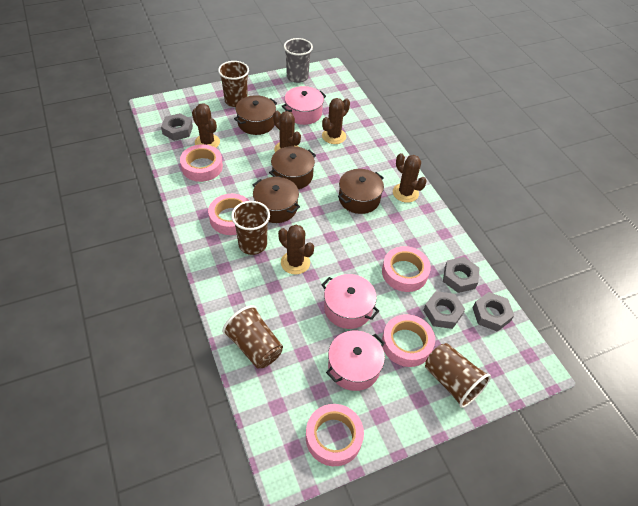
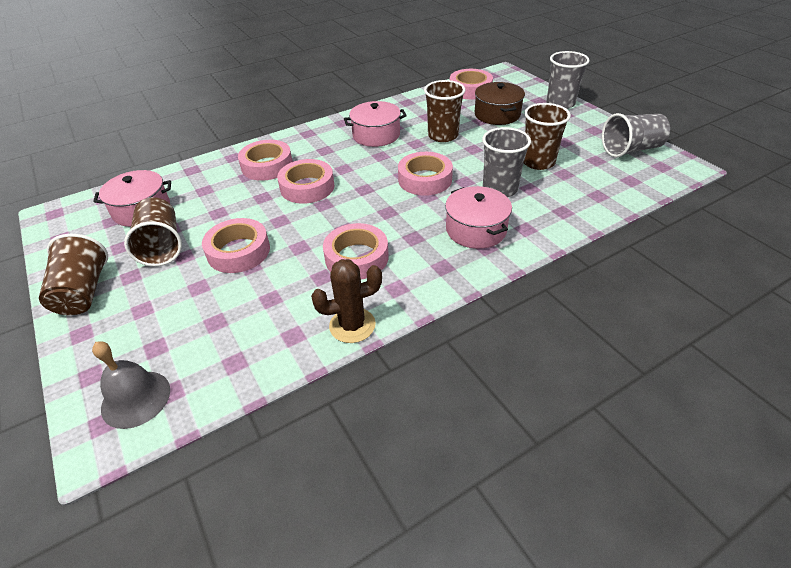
brown cactus: [192,103,220,148] [273,111,301,152] [278,225,314,275] [322,98,350,144] [393,153,427,203] = 5 -> [311,259,382,343] = 1
brown pot: [234,95,277,135] [253,177,300,223] [269,146,316,189] [338,169,384,214] = 4 -> [475,82,525,125] = 1
grey bell: none = 0 -> [92,341,170,429] = 1
grey cup: [284,38,313,83] = 1 -> [482,127,531,197] [547,51,589,109] [602,113,670,157] = 3
grey nut: [161,113,193,141] [423,291,465,329] [443,257,480,293] [473,292,514,332] = 4 -> none = 0
pink tape: [180,144,223,182] [208,194,250,235] [306,404,364,466] [382,246,431,292] [382,314,435,367] = 5 -> [202,218,270,273] [238,140,293,181] [277,159,335,204] [323,223,389,280] [398,152,453,196] [450,69,493,99] = 6

